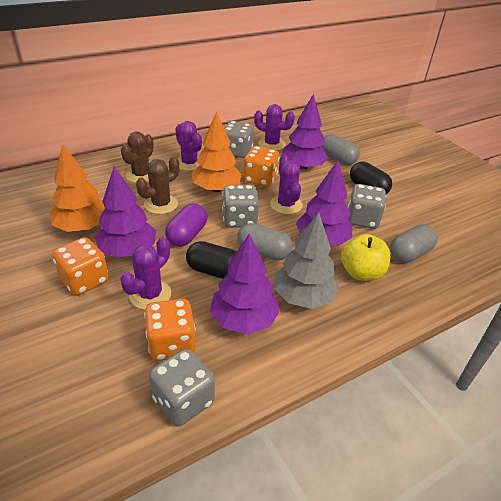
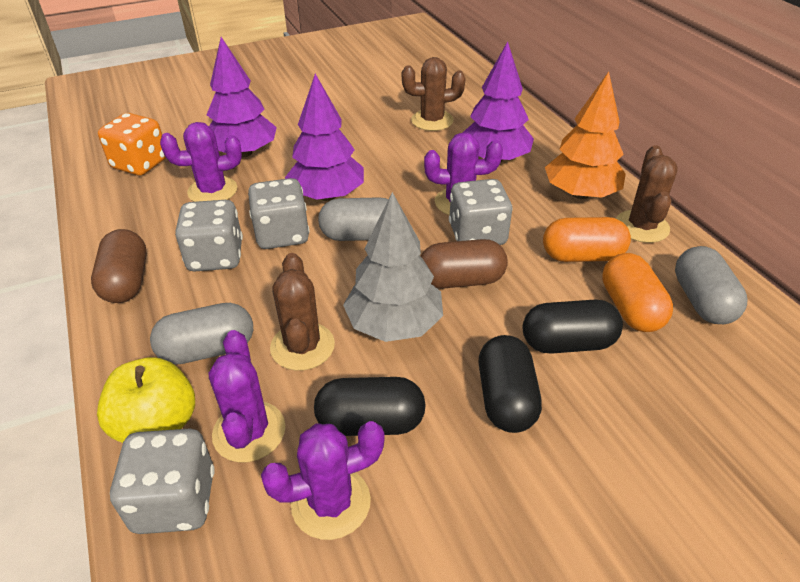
black capsule: [186,241,237,279] [350,162,392,194] = 2 -> [314,377,426,436] [479,335,542,433] [523,300,623,354] = 3
brown cactus: [121,132,154,183] [136,157,179,214] = 2 -> [270,253,335,371] [402,57,466,131] [616,145,678,243] = 3
brown capsule: none = 0 -> [91,229,147,303] [421,239,508,289] = 2
orange capsule: none = 0 -> [543,217,631,262] [602,253,673,332] = 2
orange dice: [52,237,109,296] [144,299,196,361] [243,146,280,187] = 3 -> [98,113,166,175] = 1
orange tree: [50,144,105,232] [191,112,242,192] = 2 -> [545,72,626,199] = 1
purple capsule: [165,203,207,247] = 1 -> none = 0
purple tree: [94,167,156,258] [210,233,280,334] [282,94,328,170] [296,160,352,246] = 4 -> [207,37,277,157] [285,74,364,201] [463,41,534,162] = 3

